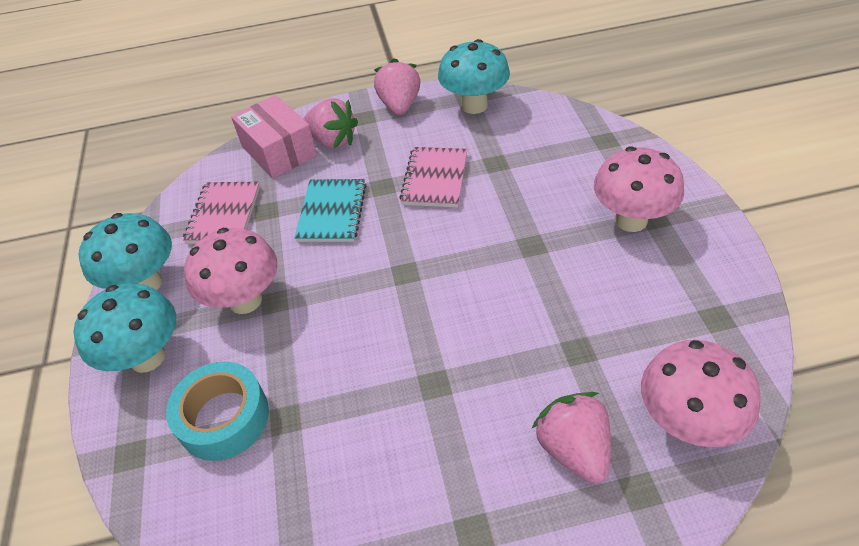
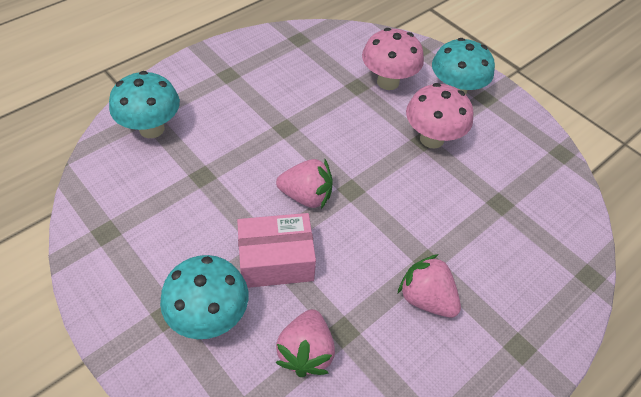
pink mushroom: [184,228,278,314] [594,147,684,232] [641,340,761,447] = 3 -> [362,28,424,90] [406,83,474,148] = 2
pink notebook: [183,182,260,244] [399,147,467,208] = 2 -> none = 0
turquoise notebook: [294,179,367,242] = 1 -> none = 0
turquoise tape: [166,361,269,461] = 1 -> none = 0

